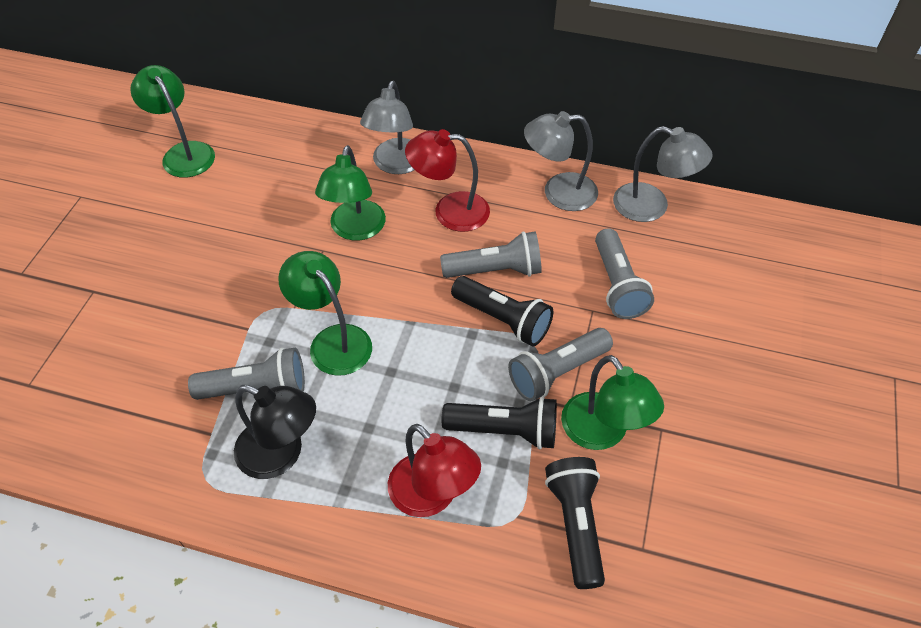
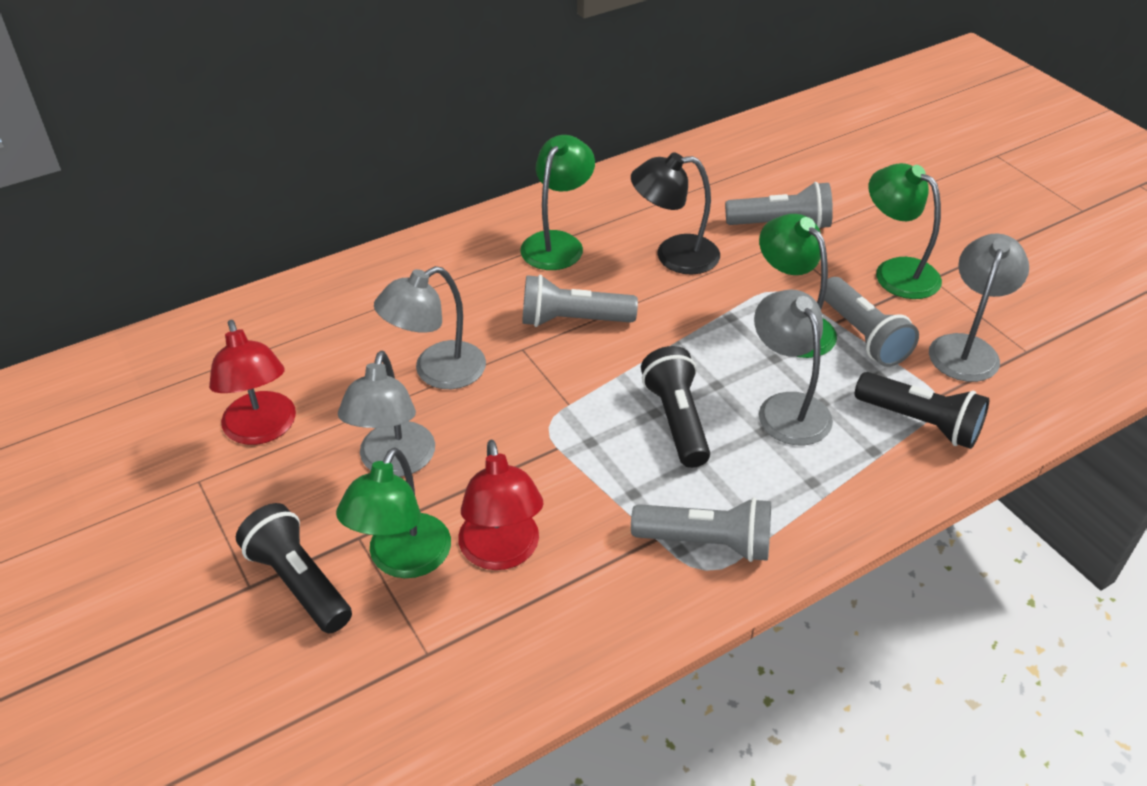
grey lamp: [360,81,414,174] [524,111,598,211] [613,126,713,222] = 3 -> [338,351,435,477] [374,266,486,389] [754,289,833,445] [929,233,1029,382] = 4

